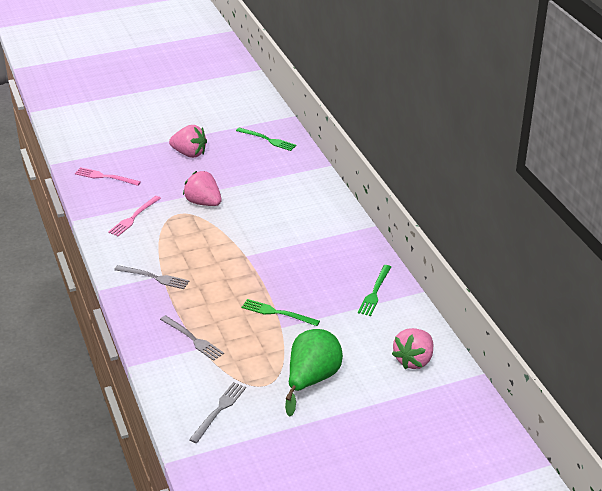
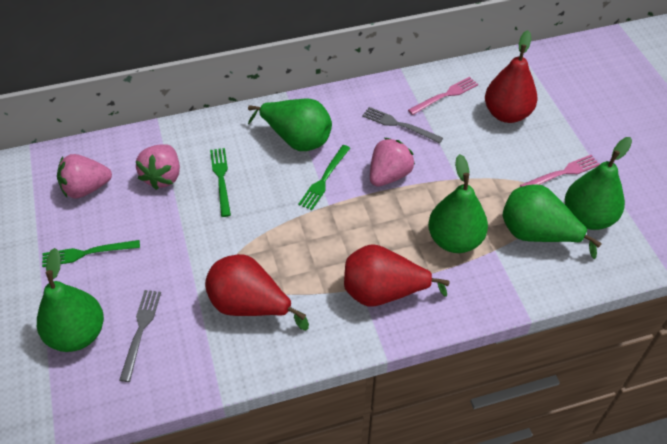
green pear: [285,329,343,417] = 1 -> [37,248,104,352] [248,99,332,151] [428,154,488,253] [502,184,602,259] [565,137,632,230] = 5
grey fork: [114,265,189,289] [160,315,224,361] [189,382,246,443] = 3 -> [119,290,161,382] [362,107,443,143] = 2
red pear: none = 0 -> [205,254,309,331] [344,244,450,307] [485,30,538,123] = 3

